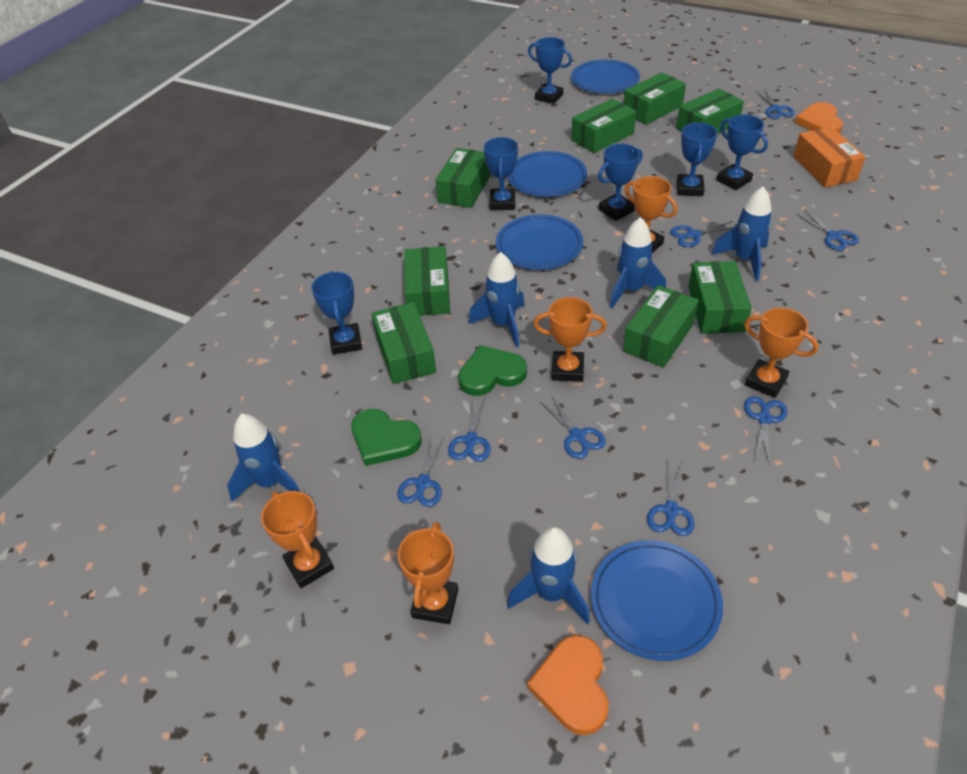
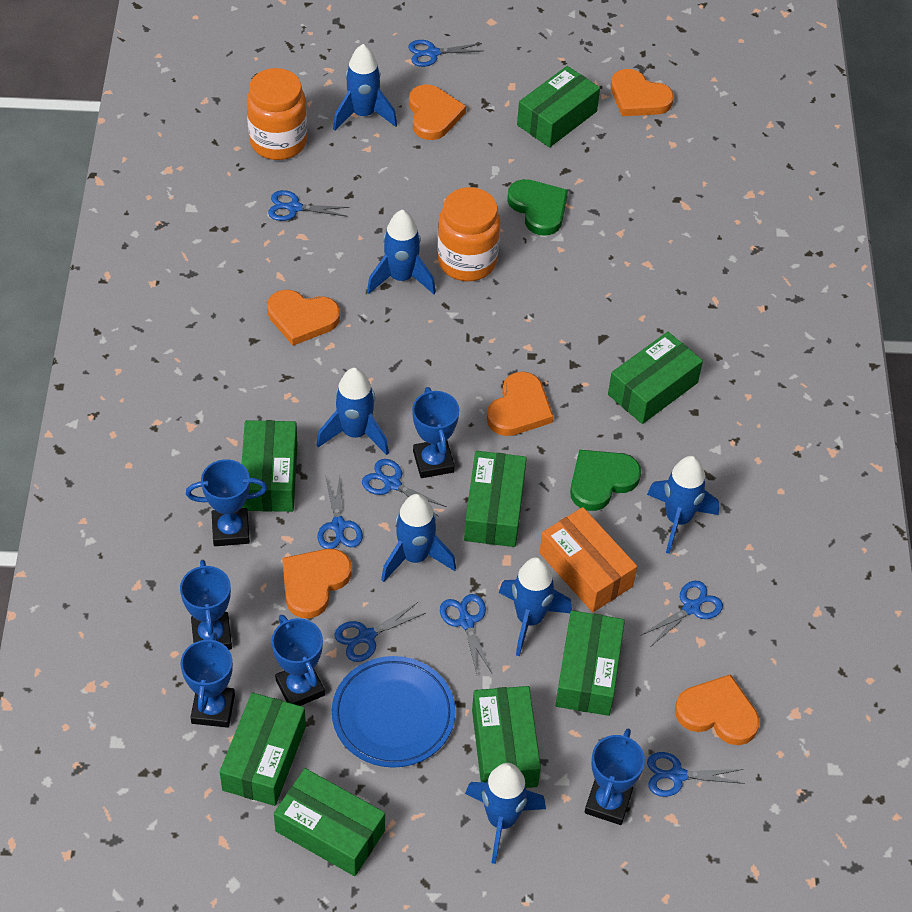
blue plate: [496,214,583,270] [508,151,587,197] [571,60,640,94] [591,540,723,661] = 4 -> [332,656,456,768] = 1
blue rocket: [227,414,300,502] [469,252,525,348] [507,527,590,624] [610,217,666,308] [711,187,772,281] = 5 -> [317,368,389,455] [333,44,397,131] [367,210,436,294] [381,494,456,582] [465,763,546,864] [499,557,572,656] [647,456,719,554] = 7
orange heart: [527,635,609,735] [795,102,843,133] = 2 -> [267,290,340,346] [282,549,351,618] [409,84,466,140] [487,372,554,436] [611,69,674,116] [675,674,760,745] = 6
orange jar: none = 0 -> [247,68,307,160] [437,187,500,281] = 2
orange trophy: [261,491,334,588] [398,522,458,624] [533,297,607,382] [625,176,677,253] [744,308,818,398] = 5 -> none = 0

